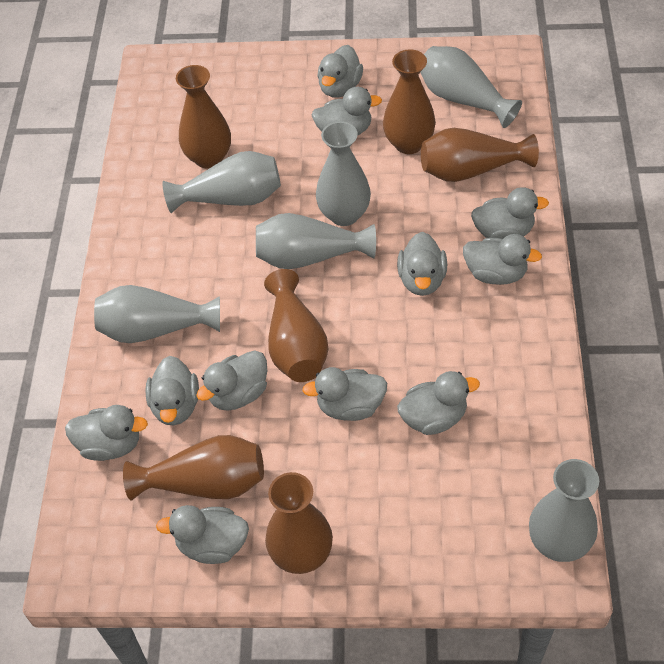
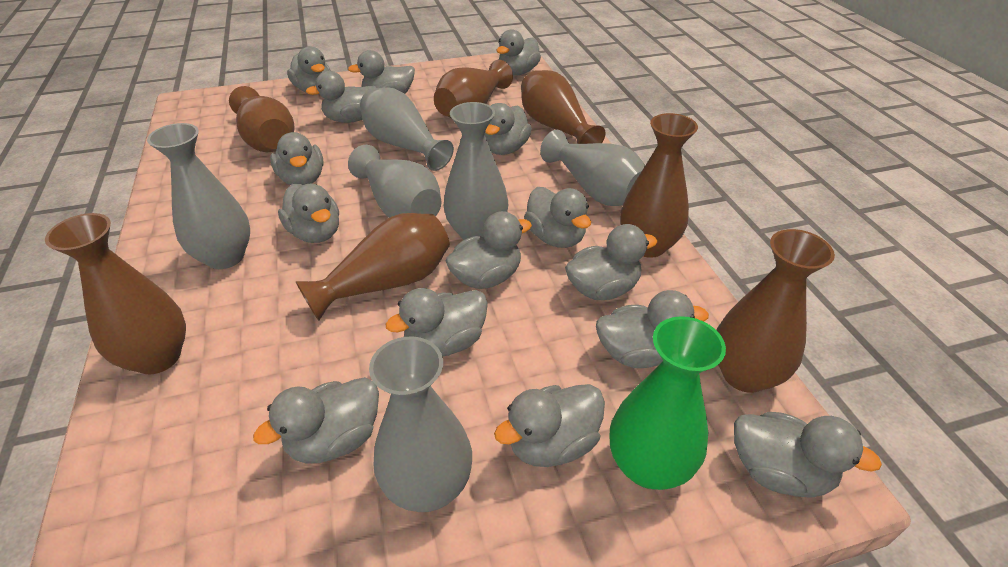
brown vase: [123,435,264,500] [176,65,231,169] [264,269,328,382] [265,472,333,574] [383,49,436,154] [421,128,539,182] = 6 -> [45,213,186,375] [229,86,295,152] [296,213,450,321] [434,60,513,118] [521,70,605,144] [620,113,698,258] [717,229,835,393] = 7
green vase: none = 0 -> [610,316,726,490] = 1
grey duck: [65,405,148,461] [145,356,199,426] [156,505,249,564] [196,351,267,411] [302,367,387,421] [311,87,382,136] [317,45,363,98] [397,232,447,296] [397,371,480,435] [463,234,542,285] [471,187,549,239] = 11 -> [253,377,379,464] [270,132,324,185] [278,184,339,243] [287,46,331,93] [306,71,376,123] [348,50,415,94] [385,288,488,357] [445,211,532,289] [485,103,532,155] [494,384,605,467] [497,29,541,76] [524,187,591,248] [565,224,658,300] [596,290,709,368] [734,412,882,498] = 15

